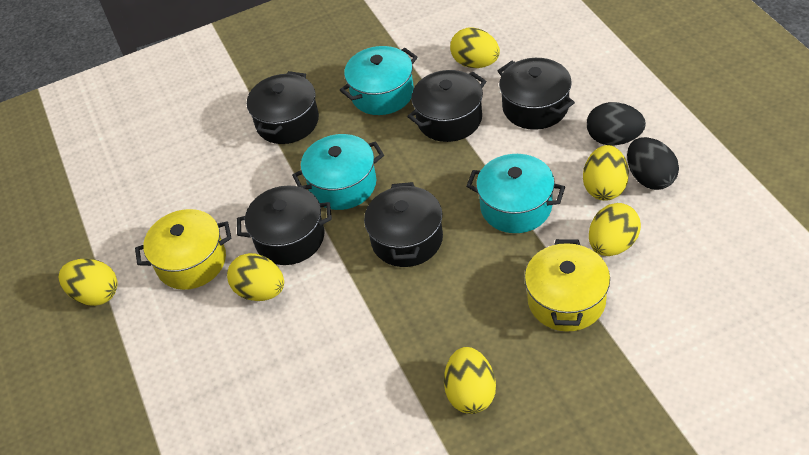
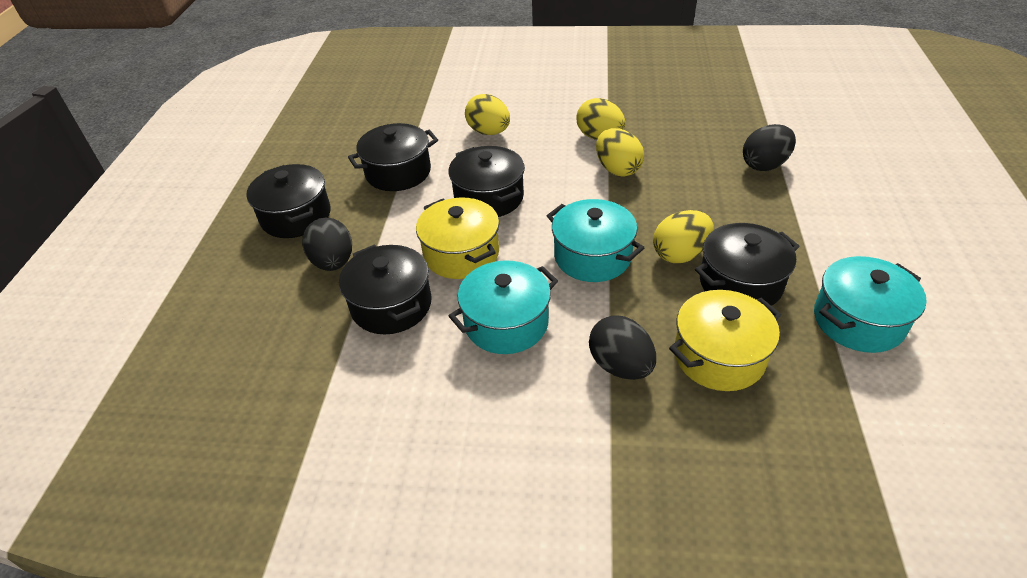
black egg: [587,102,646,145] [627,137,679,190] = 2 -> [302,218,352,271] [589,315,656,380] [743,124,796,171] = 3
yellow egg: [59,259,118,306] [227,253,284,301] [444,347,496,414] [450,28,500,68] [583,145,629,201] [589,203,641,256] = 6 -> [465,94,510,135] [576,98,625,140] [596,128,644,176] [653,210,714,263] = 4

